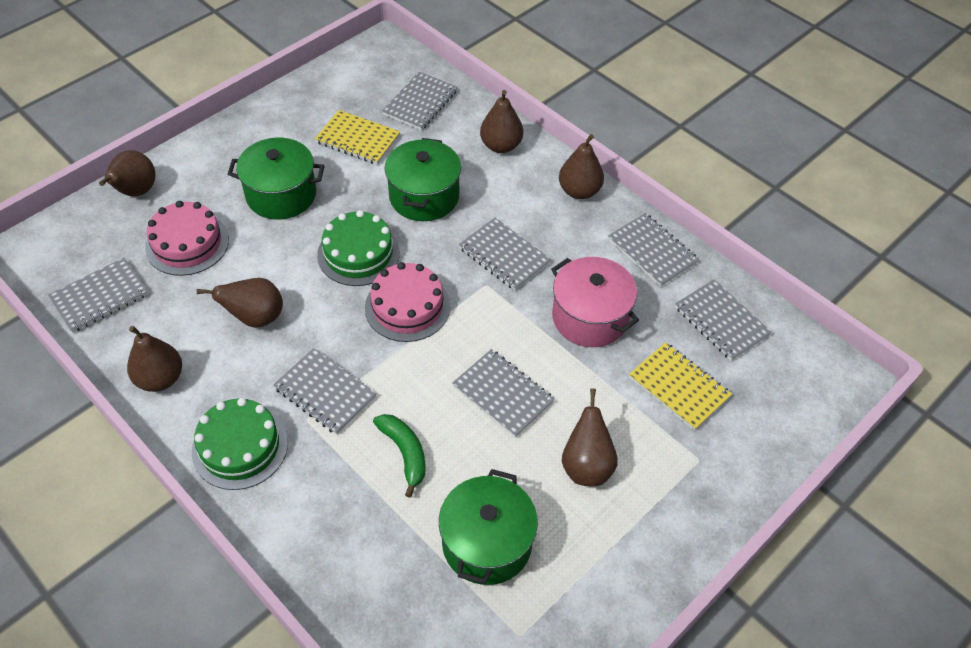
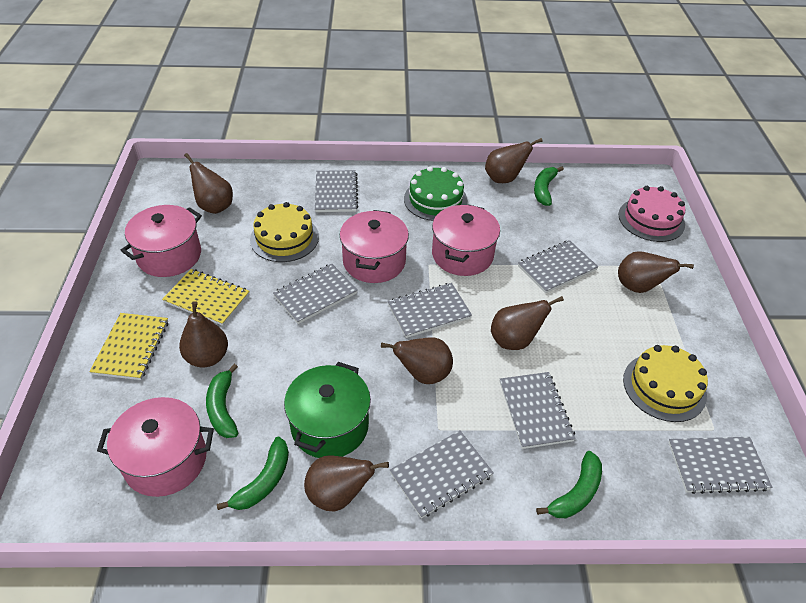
brown pear: [99,150,155,196] [127,326,182,392] [197,278,283,328] [480,90,523,153] [559,134,604,199] [562,388,618,486] = 6 -> [179,301,228,367] [184,153,233,214] [304,456,389,511] [381,337,453,384] [485,138,542,183] [491,296,564,350] [618,251,694,293] = 7
green banana: [373,414,425,498] = 1 -> [206,364,238,438] [217,437,289,510] [534,166,564,206] [536,451,602,518] = 4
green cake: [192,398,288,490] [317,210,400,286] = 2 -> [404,166,468,221] = 1
green pot: [228,138,324,219] [385,138,461,221] [439,469,538,585] = 3 -> [284,362,371,458] = 1
pink cake: [145,201,229,276] [365,262,450,342] = 2 -> [619,186,685,242] = 1
pink pot: [551,257,639,347] = 1 -> [97,397,214,497] [120,205,202,277] [340,210,409,283] [432,204,500,276] = 4
yellow cake: none = 0 -> [250,202,319,262] [623,345,708,422] = 2

